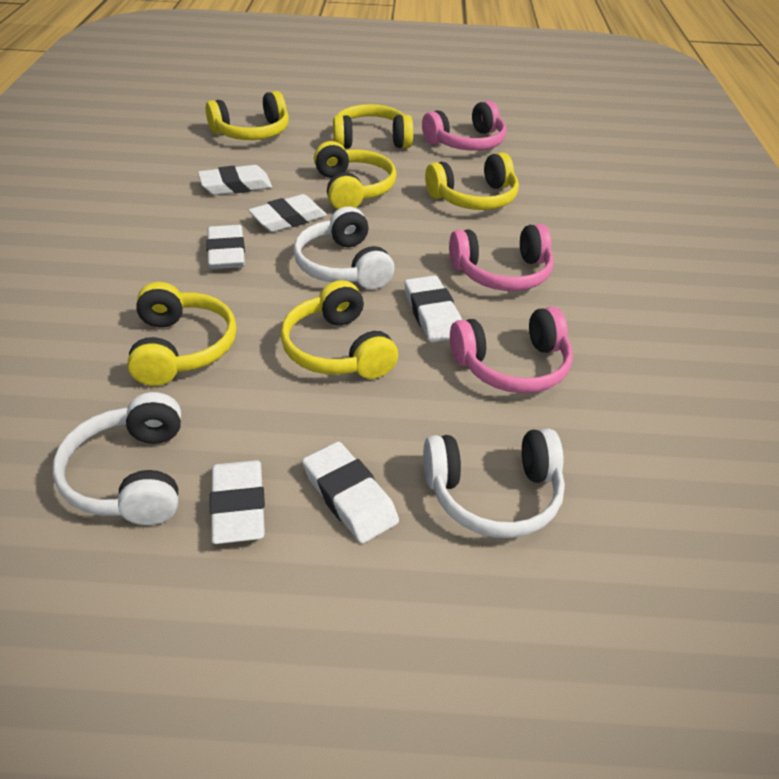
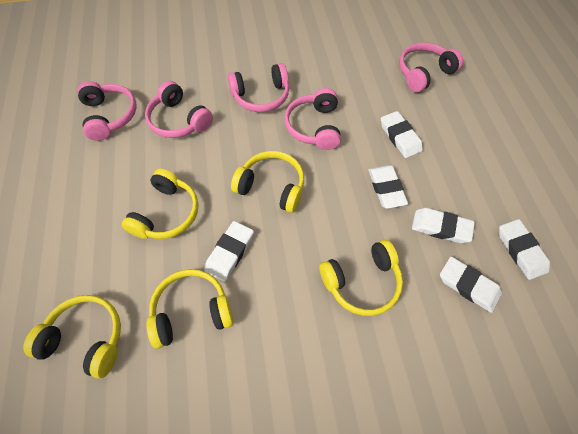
pink headphones: [422,101,506,151] [449,224,554,291] [450,307,573,393] = 3 -> [77,81,137,141] [145,81,213,138] [228,63,289,112] [284,88,341,150] [399,42,463,92] = 5
white headphones: [53,392,181,525] [293,207,394,289] [423,428,565,538] = 3 -> none = 0
yellow headphones: [127,282,237,386] [206,91,289,140] [281,280,398,379] [314,141,396,209] [333,104,413,149] [425,152,519,210] = 6 -> [23,295,121,379] [122,169,199,239] [146,269,233,349] [231,151,304,213] [319,240,403,316] = 5

